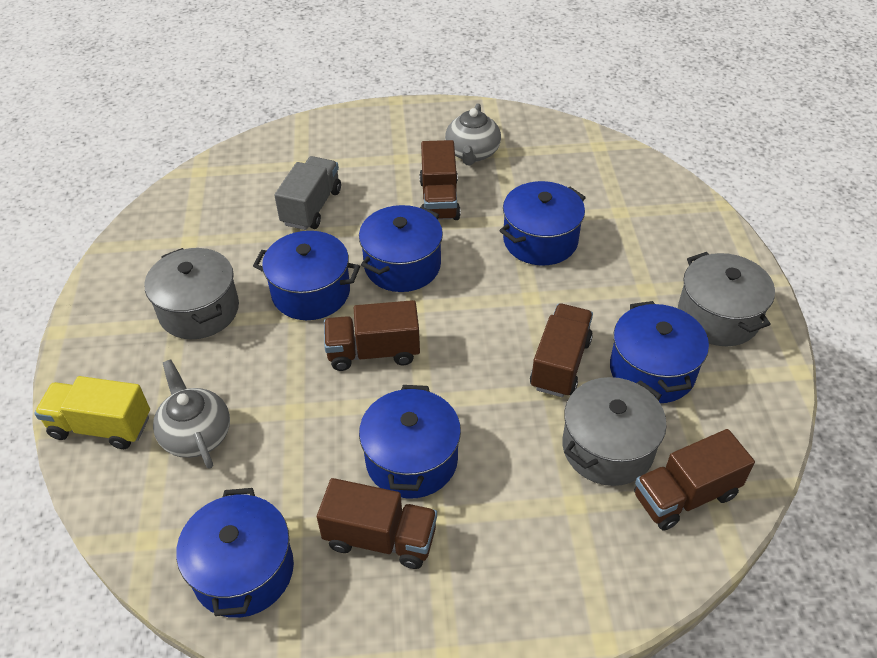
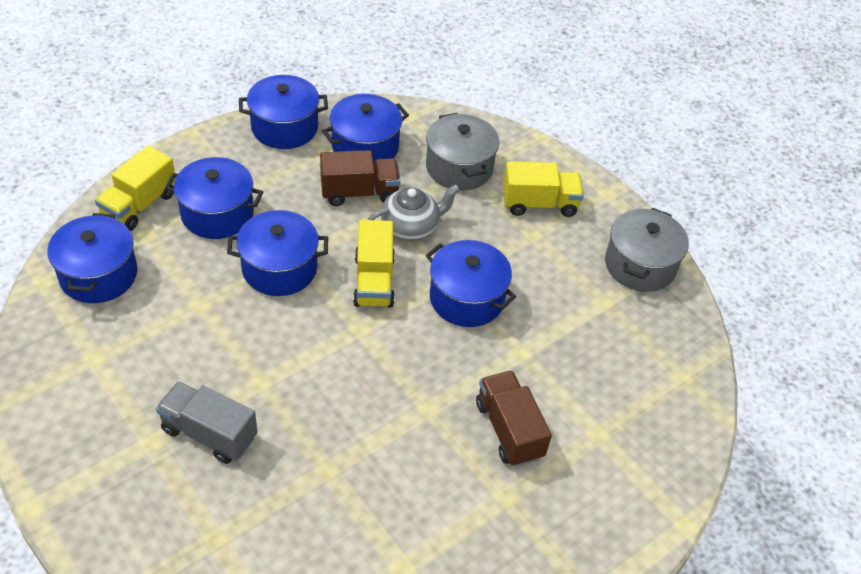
brown truck: [317,478,437,569] [324,300,420,371] [419,140,460,220] [530,304,593,397] [634,429,755,531] = 5 -> [320,150,401,206] [476,370,552,467] = 2
grey pot: [144,248,239,339] [562,377,667,486] [678,252,775,346] = 3 -> [426,113,499,190] [605,208,689,292] = 2
grey teapot: [153,360,230,469] [445,103,501,165] = 2 -> [367,184,460,241] = 1
yellow truck: [34,376,150,449] = 1 -> [95,145,176,231] [353,220,395,308] [503,161,584,217] = 3

